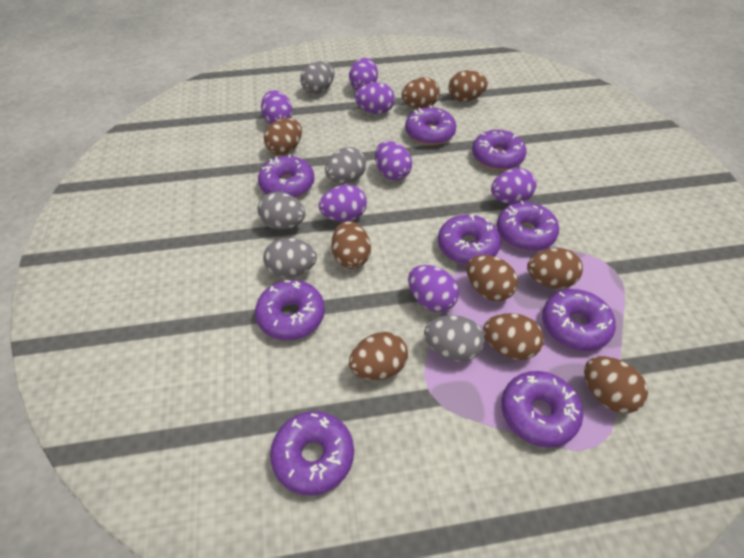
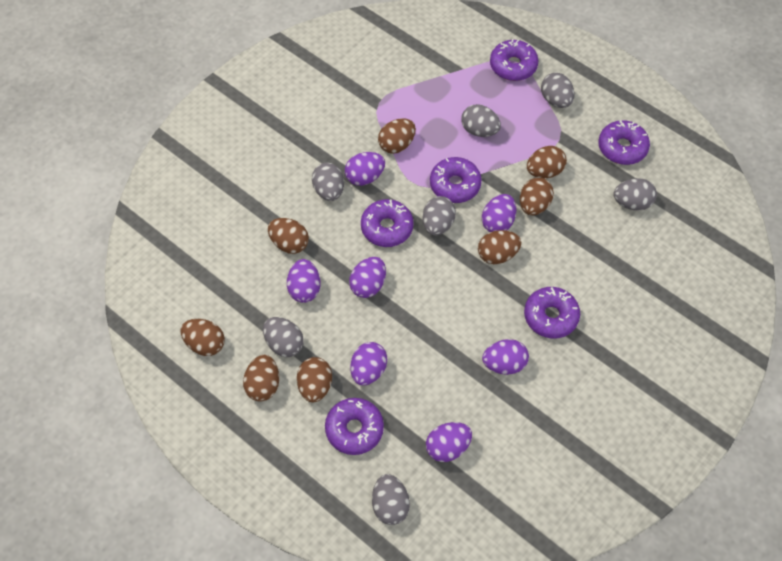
brown egg: [264,118,302,155] [331,221,371,269] [349,332,408,380] [401,77,440,109] [448,70,488,102] [466,255,518,301] [483,313,544,360] [527,248,583,289] [584,356,648,413] = 9 -> [181,319,225,356] [243,355,279,401] [268,218,309,254] [297,357,332,403] [378,118,416,154] [478,230,521,264] [520,177,554,215] [527,146,567,178] = 8
grey egg: [258,192,305,229] [263,238,317,278] [300,61,335,94] [325,147,366,184] [424,315,484,362] = 5 -> [263,317,304,357] [312,163,344,201] [372,474,410,525] [422,196,456,236] [461,104,501,137] [541,73,574,108] [613,178,657,210] = 7
purple donut: [255,280,325,340] [258,154,315,198] [270,411,354,496] [405,106,456,145] [438,214,501,265] [472,130,526,170] [497,201,559,251] [501,371,583,447] [542,289,616,351] = 9 -> [325,398,384,455] [361,199,414,247] [430,157,482,203] [490,39,538,81] [524,287,580,339] [598,120,650,165] = 6

